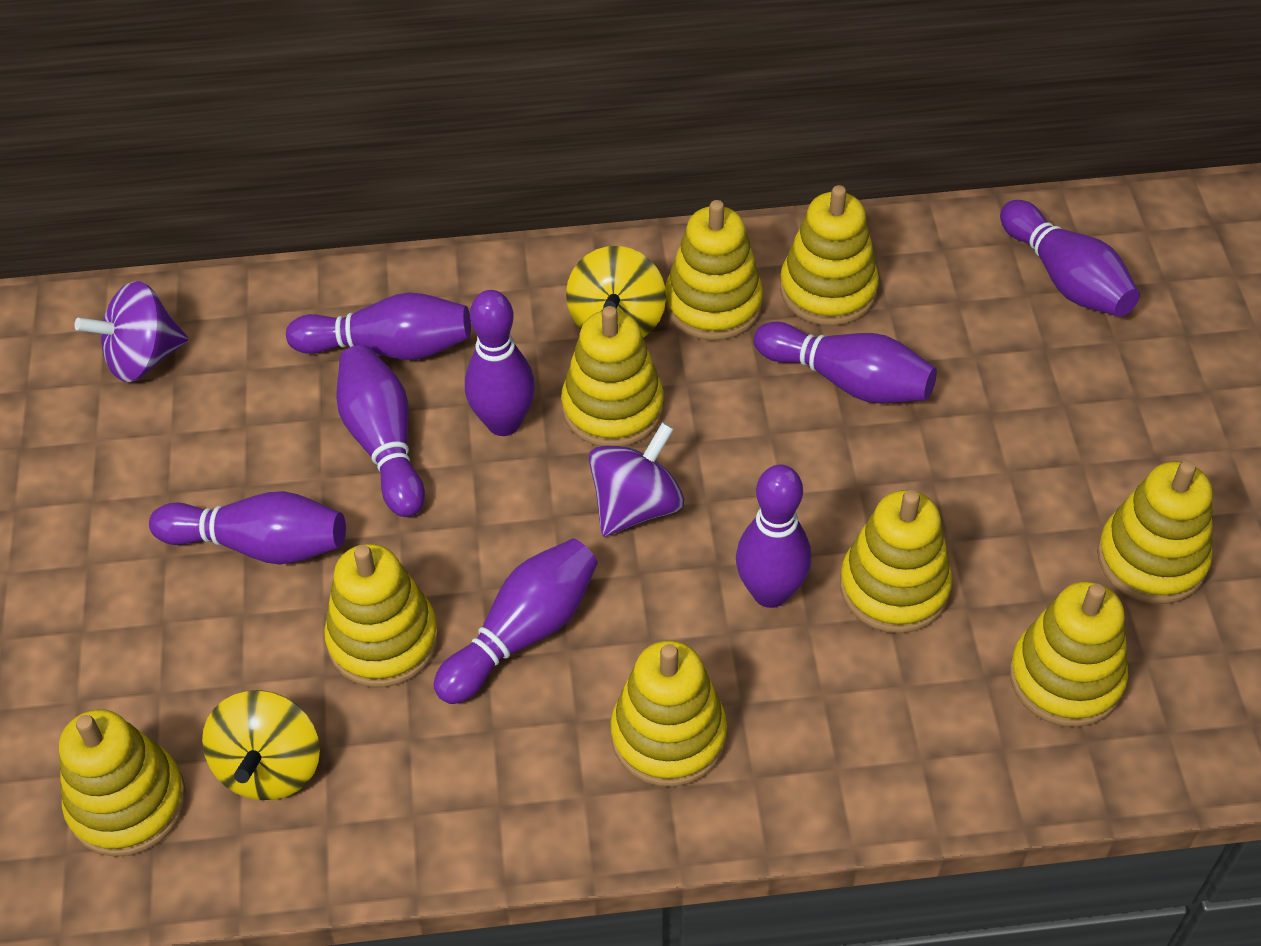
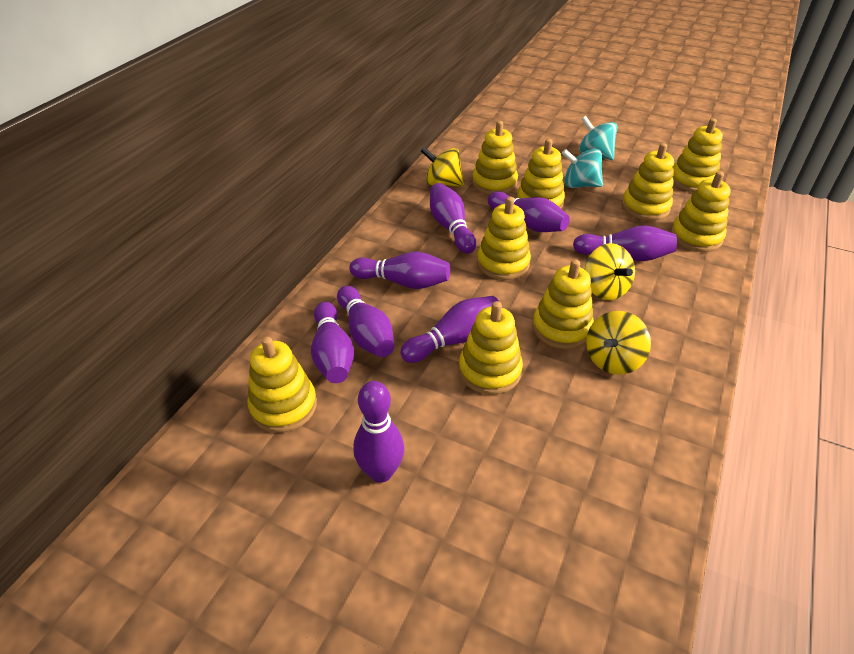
purple spinning top: [75,281,188,382] [589,422,684,536] = 2 -> none = 0
turquoise spinning top: none = 0 -> [562,149,603,188] [579,116,617,160] = 2
yellow spinning top: [202,690,320,800] [566,246,666,337] = 2 -> [421,147,464,187] [585,243,635,300] [586,311,651,375] = 3

